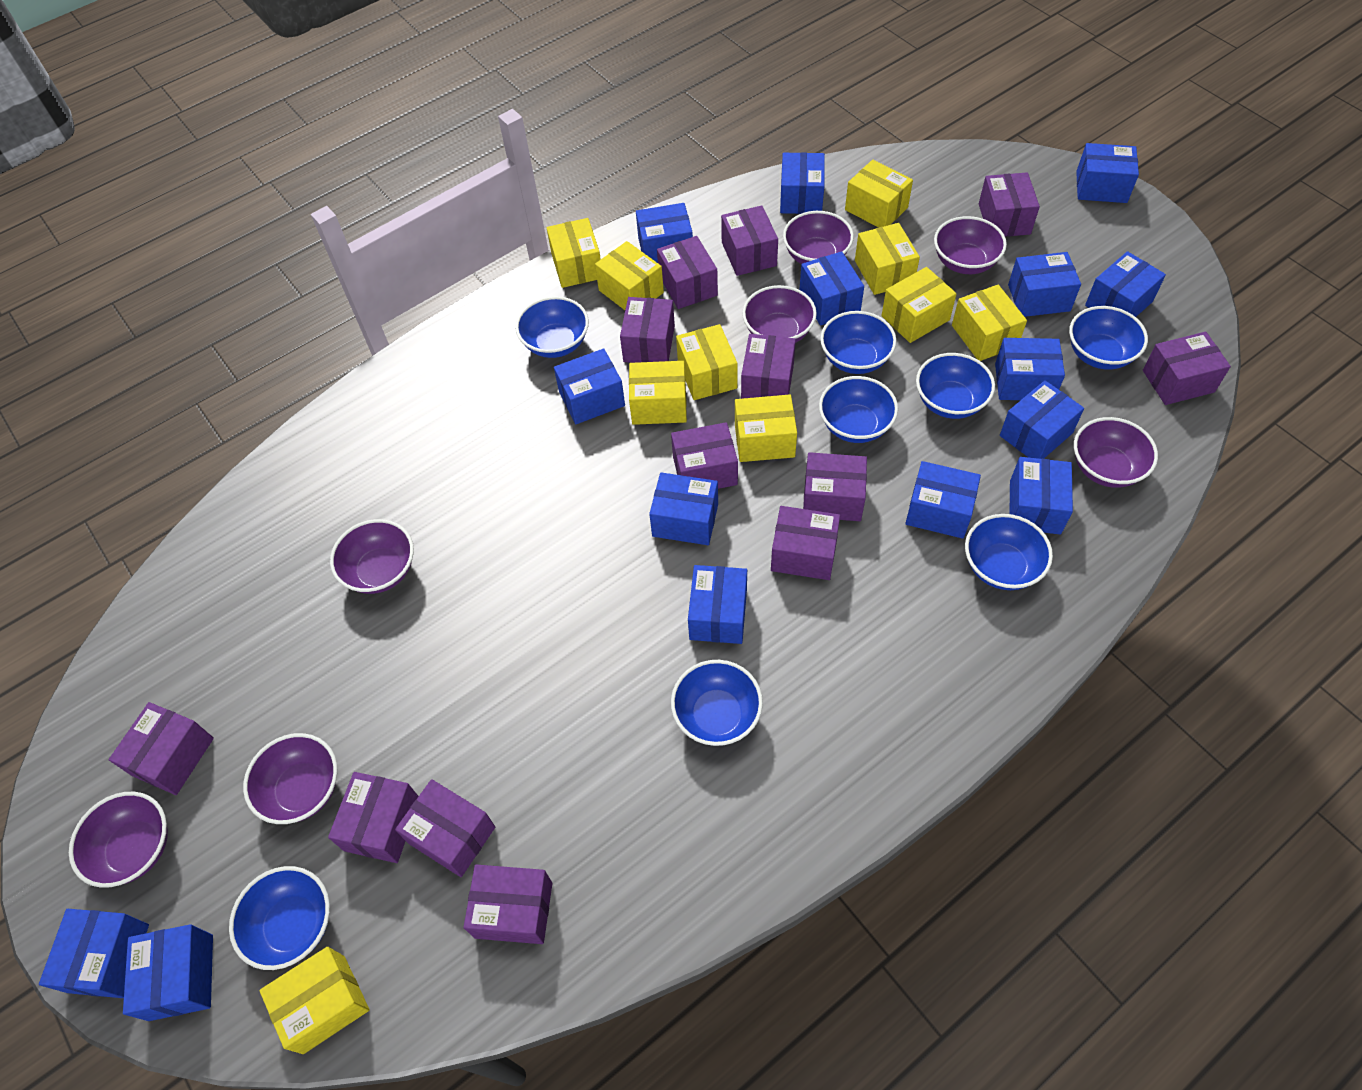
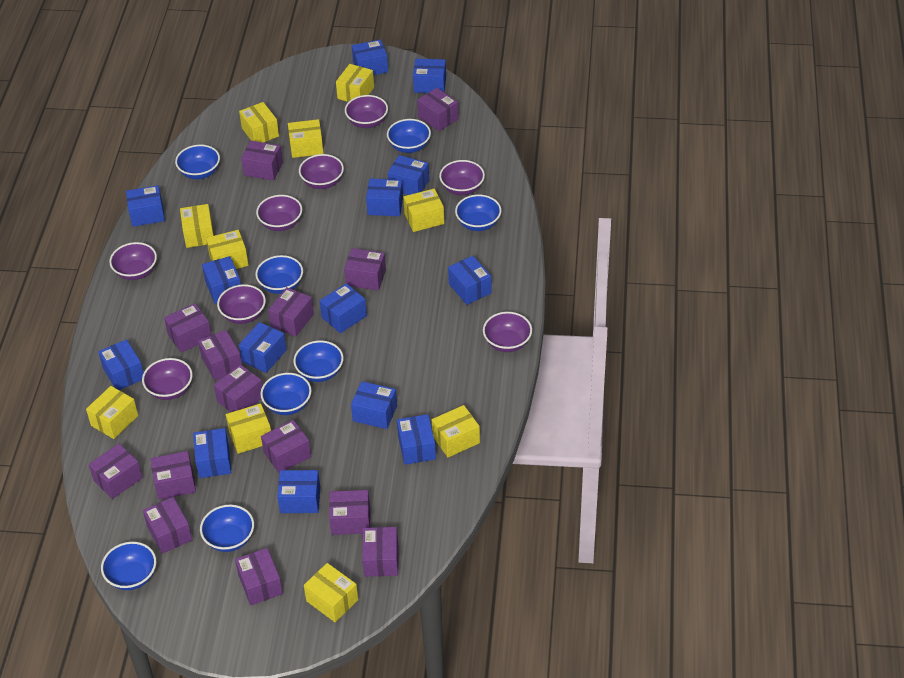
blue box: [39,909,149,998] [123,924,213,1021] [554,349,625,424] [636,203,693,263] [649,472,718,545] [688,565,747,644] [780,152,825,214] [799,251,864,325] [905,461,981,539] [995,338,1065,400] [1000,380,1084,459] [1008,252,1081,317] [1009,457,1073,534] [1076,143,1139,203] [1085,251,1166,317] = 15 -> [98,339,143,390] [126,185,165,227] [193,428,231,478] [202,256,241,304] [239,322,287,373] [277,470,320,513] [320,283,367,333] [351,381,397,429] [352,40,388,75] [366,178,403,216] [388,155,429,195] [397,414,436,465] [413,59,446,93] [448,256,492,305] = 14
purple bowl: [69,792,168,888] [243,733,338,824] [330,519,414,594] [742,285,817,343] [783,211,854,264] [934,216,1007,274] [1074,417,1158,488] = 7 -> [109,242,157,280] [142,358,193,400] [217,284,266,324] [256,195,302,231] [299,154,344,189] [345,95,388,128] [439,160,485,195] [483,312,532,352] = 8
purple box: [109,702,214,795] [328,772,419,863] [395,779,495,877] [463,864,552,944] [620,297,675,363] [657,236,718,309] [671,422,738,489] [721,205,778,276] [741,334,796,399] [771,506,840,580] [803,452,867,521] [979,172,1040,237] [1143,332,1231,405] = 13 -> [89,444,143,499] [143,497,192,554] [151,451,196,500] [164,303,211,353] [198,330,242,381] [214,364,262,412] [235,548,283,605] [241,141,283,181] [261,420,311,473] [268,287,314,337] [329,490,370,535] [344,248,386,291] [362,527,398,577] [417,88,458,131] = 14

